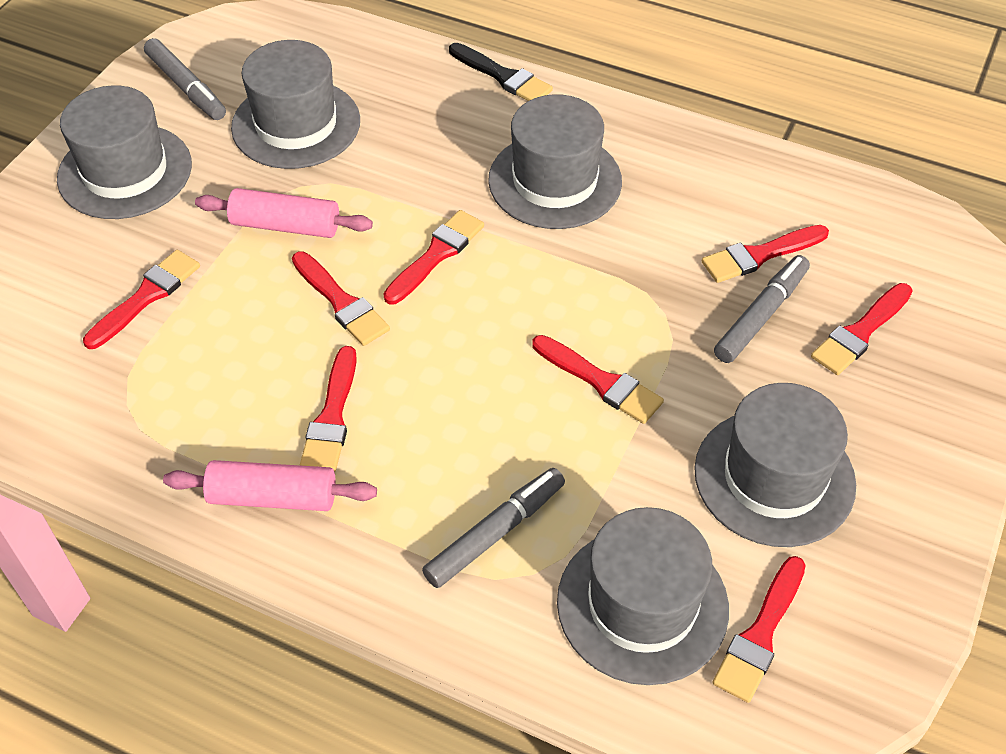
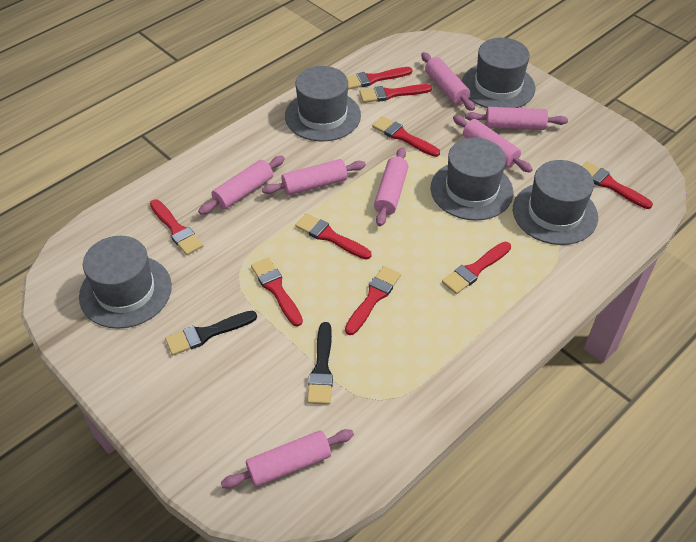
black brush: [449,43,553,101] = 1 -> [165,311,257,355] [307,322,333,405] = 2
grey marker: [144,38,226,120] [422,468,565,588] [714,255,810,363] = 3 -> none = 0
pink rolling pin: [163,460,377,511] [195,188,373,238] = 2 -> [198,156,285,215] [221,429,354,489] [262,159,366,195] [374,147,408,226] [421,52,475,111] [453,115,533,172] [465,107,568,130] = 7
red brush: [83,250,200,349] [292,252,390,346] [300,346,357,472] [383,210,484,305] [532,335,664,424] [702,225,829,283] [713,556,805,703] [811,283,913,375] = 8 -> [150,199,203,255] [251,258,303,327] [295,213,372,259] [345,266,401,335] [347,67,412,90] [359,84,432,103] [372,116,440,157] [442,242,511,294] [582,161,653,209] = 9

